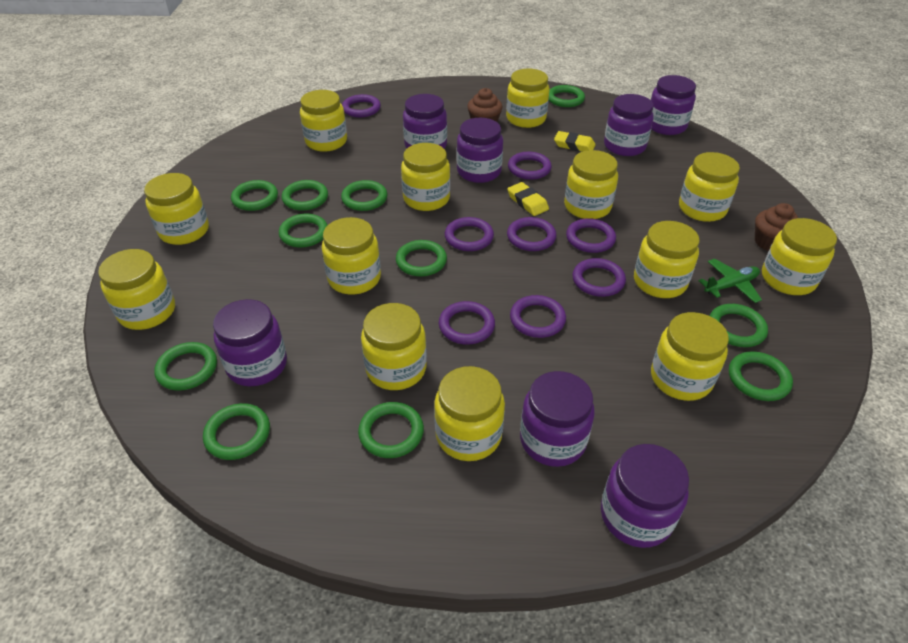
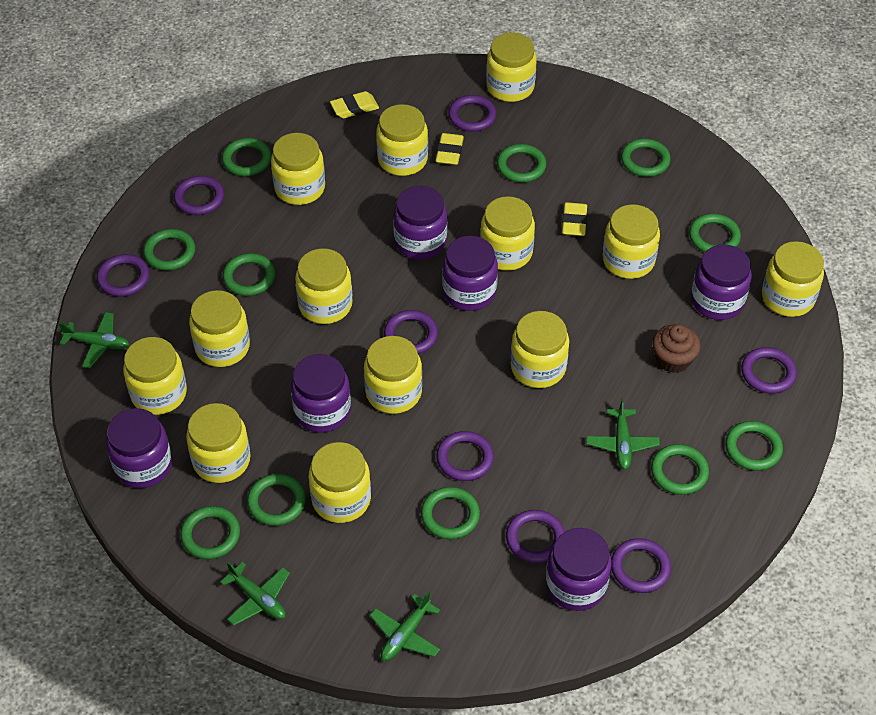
brown cupcake: [467,88,503,122] [755,203,798,251] = 2 -> [652,324,700,373] = 1
green plane: [699,259,762,303] = 1 -> [59,312,129,368] [220,562,290,625] [370,591,440,661] [586,398,660,469] = 4
purple jar: [213,299,287,386] [403,94,447,149] [457,118,503,183] [520,371,595,467] [601,444,689,548] [604,94,654,156] [651,75,696,135] = 7 -> [106,408,172,488] [291,354,351,433] [393,186,447,259] [442,236,498,311] [546,528,612,611] [691,244,752,320] = 6
yellow eraser: [507,182,549,216] [554,131,595,152] = 2 -> [330,91,379,118] [435,133,464,165] [562,202,587,236] = 3

